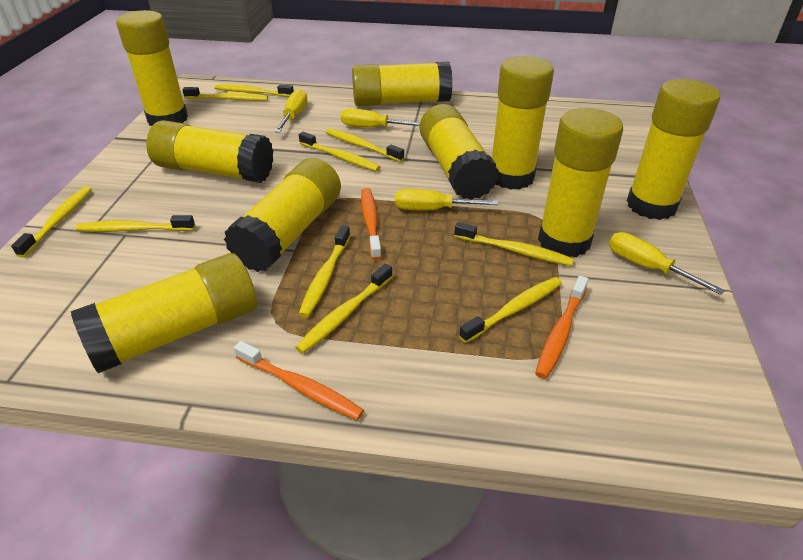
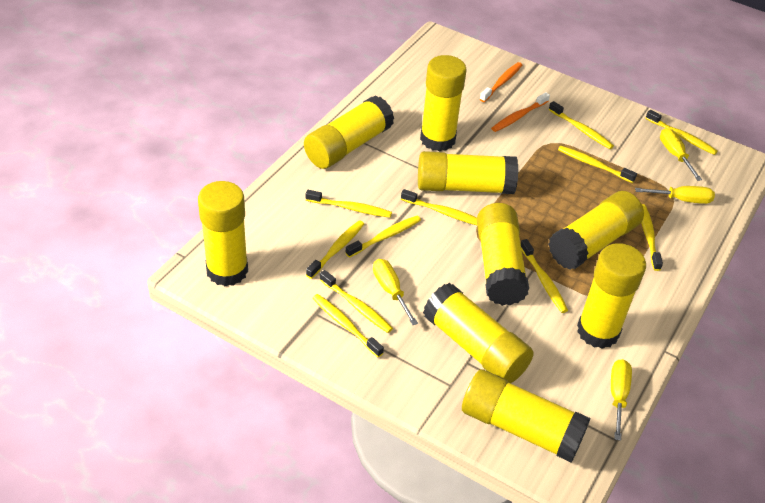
orange toothbrush: [234,341,364,420] [361,188,382,260] [535,276,588,379] = 3 -> [480,62,522,102] [491,92,550,132] = 2
yellow toothbrush: [11,186,92,258] [76,215,195,232] [182,87,268,101] [214,84,294,97] [295,264,393,354] [299,132,380,171] [299,225,350,318] [326,128,404,162] [454,222,574,266] [459,277,562,343] = 10 -> [306,190,392,218] [306,220,364,279] [313,294,384,357] [319,270,393,333] [345,216,421,258] [401,189,477,225] [521,239,568,313] [549,101,614,149] [558,146,637,183] [641,204,663,271] [646,110,718,155] = 11

